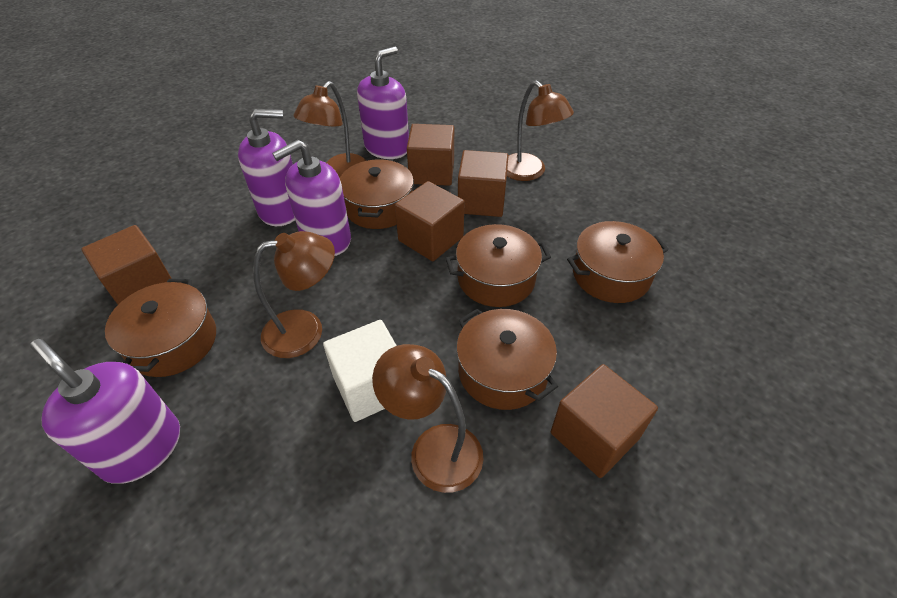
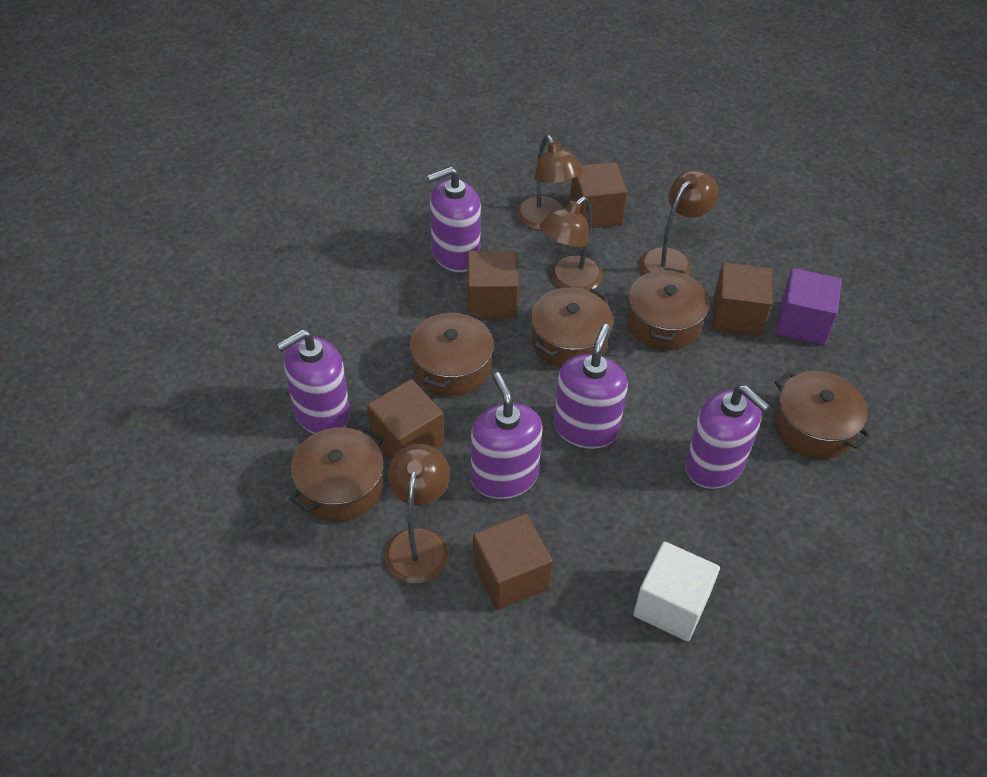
purple cube: none = 0 -> [776,268,842,345] = 1
purple soap dispenser: [30,339,180,484] [238,109,295,226] [272,140,351,256] [357,47,409,159] = 4 -> [277,329,350,434] [427,166,481,272] [471,373,543,499] [554,324,628,449] [685,385,770,489] = 5

